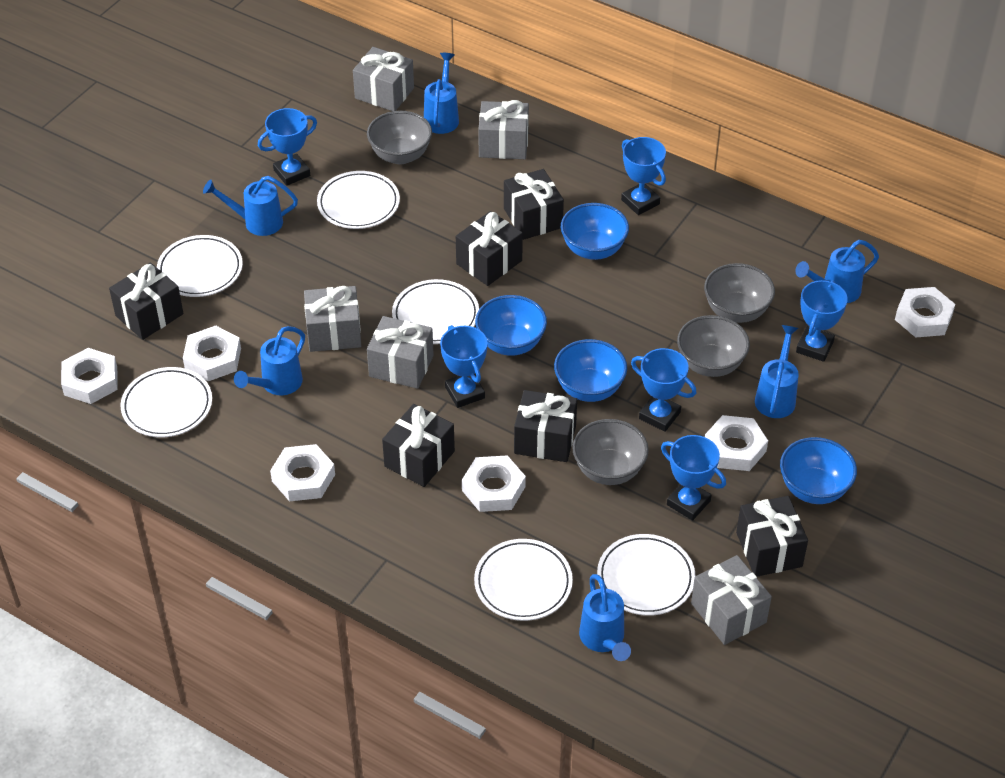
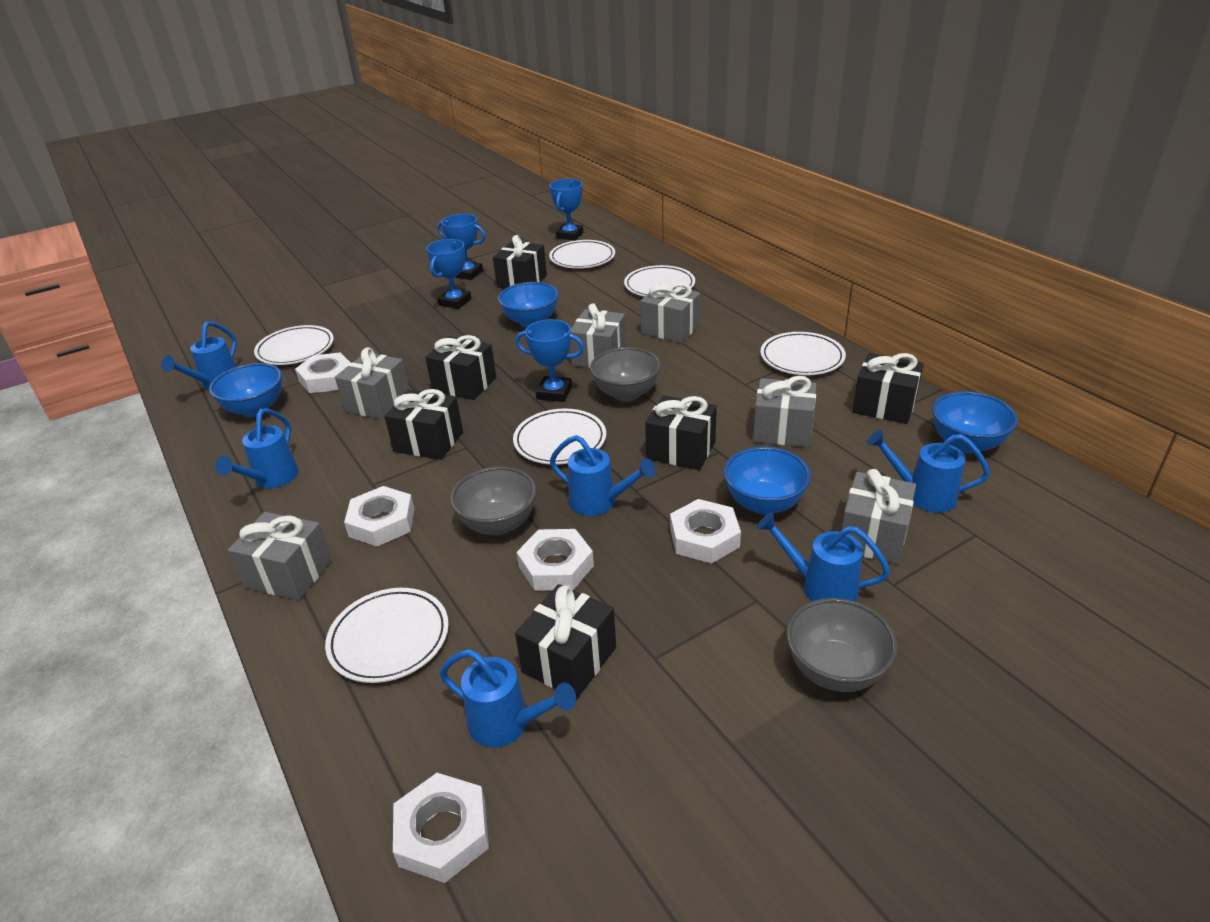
blue trophy: [258,108,317,186] [440,325,488,408] [621,137,666,215] [631,348,697,432] [661,435,726,521] [796,280,848,362] = 6 -> [426,239,471,309] [437,214,486,280] [515,319,584,402] [550,179,583,240] = 4
grey bowl: [367,111,432,164] [572,419,649,485] [677,315,750,377] [704,263,775,323] = 4 -> [450,466,537,535] [590,347,661,402] [786,598,898,692] = 3
grey gift: [304,286,361,352] [353,47,414,111] [367,316,434,389] [478,100,529,159] [691,555,772,645] = 5 -> [228,512,332,600] [335,347,410,420] [570,303,626,368] [640,283,700,343] [753,376,816,447] [841,469,916,564] = 6
white nut: [61,348,118,404] [183,326,241,381] [270,444,335,501] [462,455,526,512] [705,415,768,471] [895,287,955,338] = 6 -> [295,353,351,393] [344,486,414,547] [393,773,489,883] [517,529,594,591] [670,499,741,564] = 5

